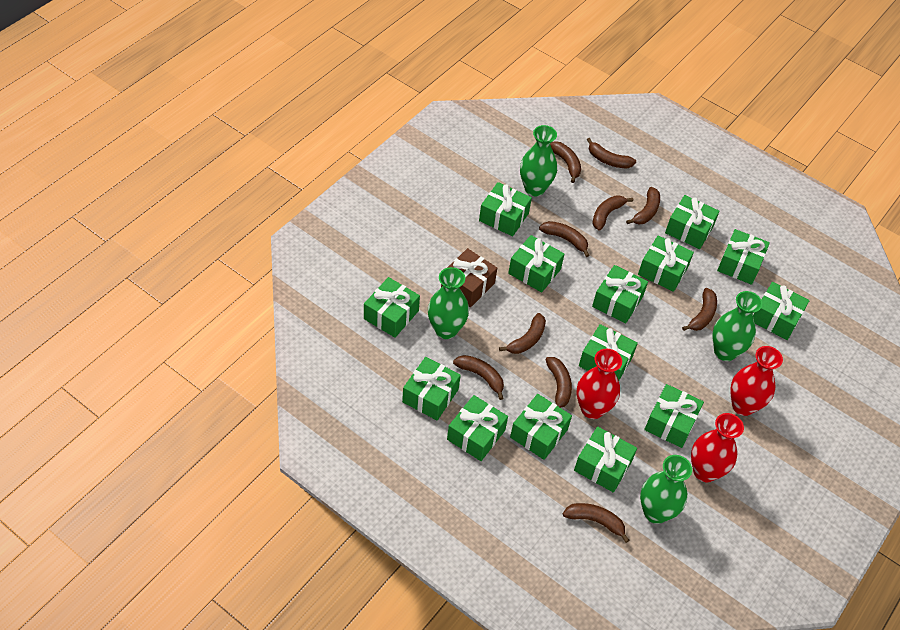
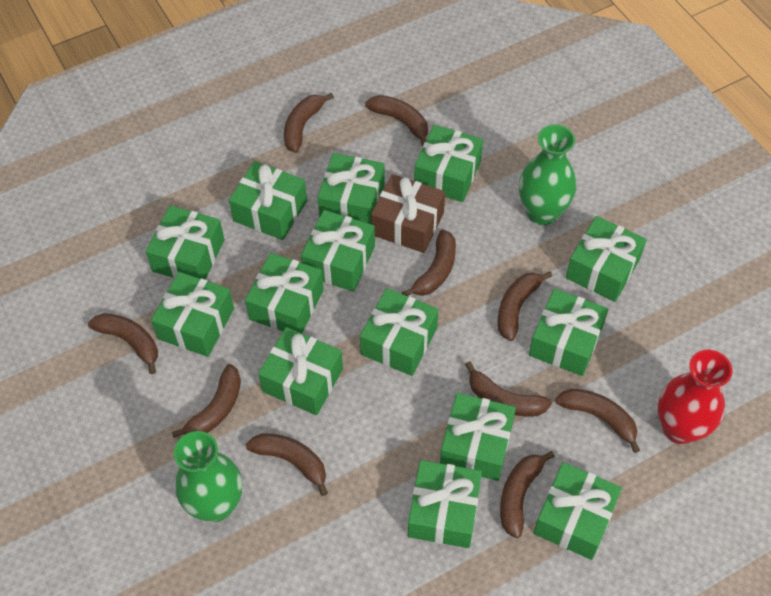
green vase: [428,267,469,339] [520,125,557,196] [640,455,692,524] [712,291,762,361] = 4 -> [174,431,242,522] [519,124,576,225] = 2
red vase: [577,349,622,419] [691,413,744,482] [730,346,783,416] = 3 -> [658,350,733,444] = 1

